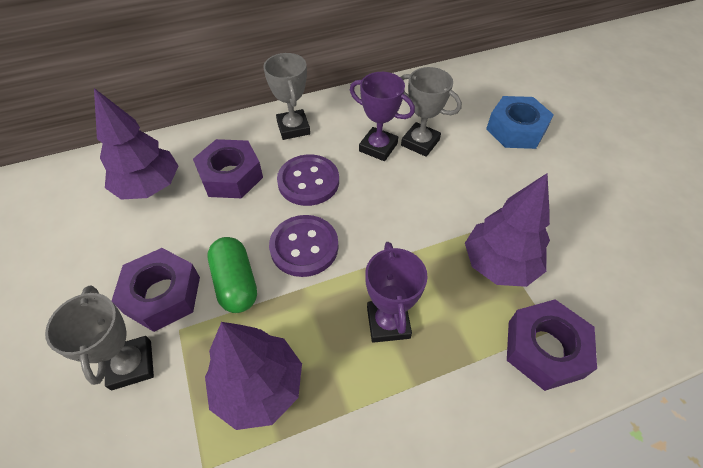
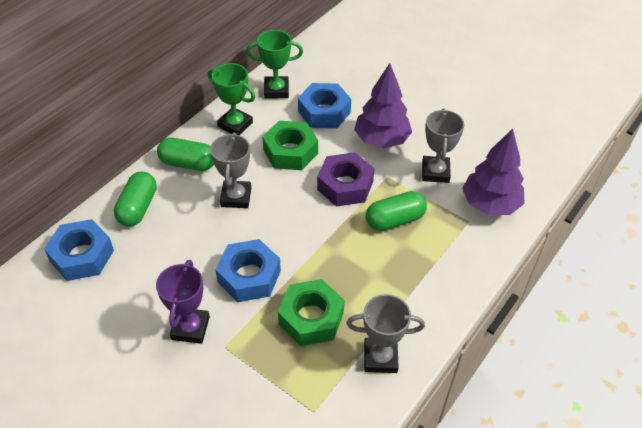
blue nut: [486,96,554,149] = 1 -> [44,219,114,281] [215,239,281,302] [298,83,351,128] = 3
green capsule: [207,237,257,313] = 1 -> [114,172,157,226] [157,138,214,171] [366,191,427,231] = 3
green nut: none = 0 -> [262,121,318,170] [278,279,345,346] = 2
green trophy: none = 0 -> [208,63,255,135] [246,30,303,99] = 2
purple button: [269,215,339,277] [277,154,339,206] = 2 -> none = 0
purple nut: [112,248,200,332] [193,139,263,198] [507,299,597,391] = 3 -> [317,152,375,207] = 1
purple tree: [94,88,178,200] [205,322,302,430] [465,173,550,287] = 3 -> [354,63,412,148] [462,129,525,215] = 2
purple trophy: [350,72,415,161] [365,242,428,343] = 2 -> [156,260,210,344] = 1

